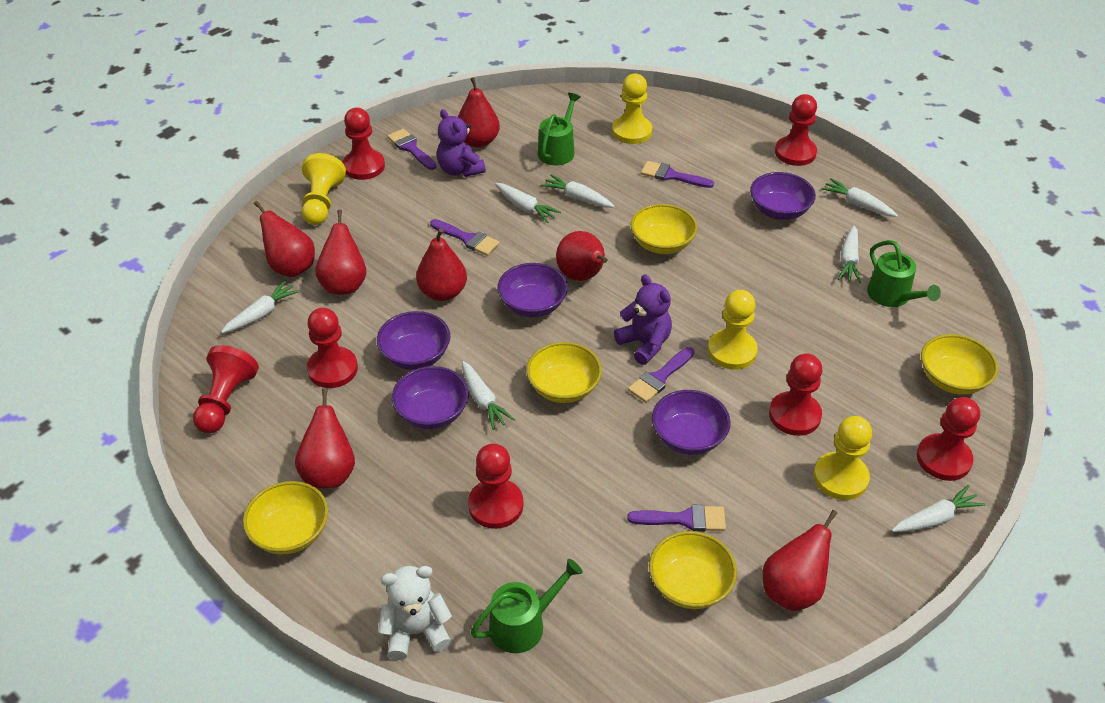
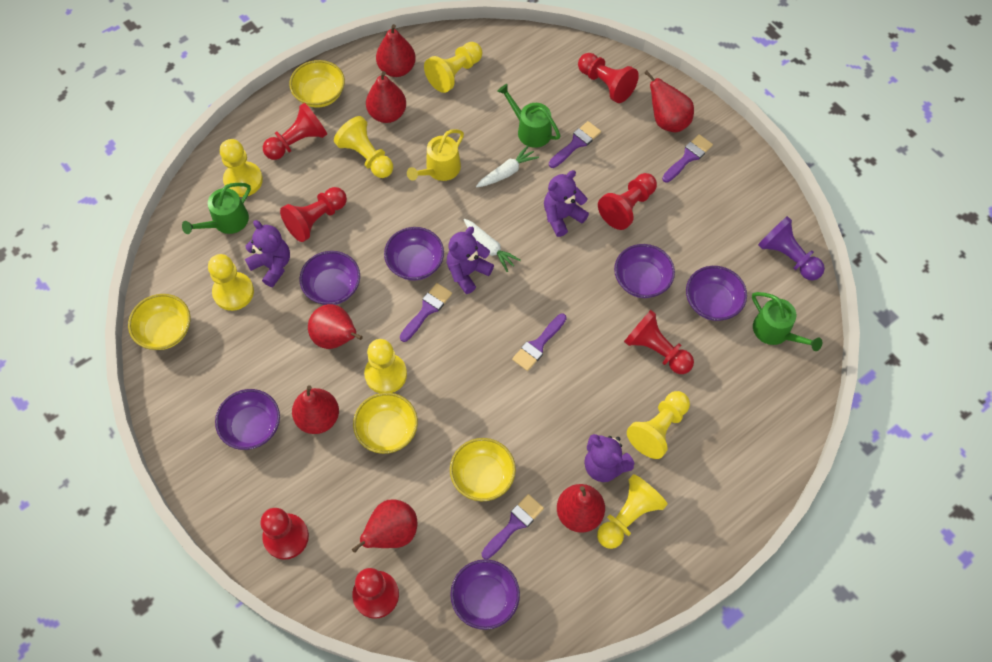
purple bowl: [377,311,451,370] [392,366,469,429] [497,263,568,317] [652,390,731,455] [750,172,816,220] = 5 -> [215,389,280,450] [300,251,360,305] [384,227,444,281] [450,559,520,630] [614,244,675,298] [686,266,747,321] = 6
purple pawn: none = 0 -> [758,216,825,280] = 1
purple teddy bear: [437,109,486,177] [614,274,672,365] = 2 -> [245,220,290,287] [447,227,494,294] [544,170,589,237] [584,434,634,482] = 4
white carrot: [221,281,299,333] [462,361,515,430] [495,183,561,223] [541,174,614,207] [821,178,898,217] [838,225,861,283] [892,485,986,532] = 7 -> [464,219,521,272] [476,145,539,187] = 2
white teddy bear: [378,566,452,660] = 1 -> none = 0
yellow bowl: [243,481,328,554] [526,342,602,403] [631,204,697,254] [649,531,737,609] [921,334,998,395] = 5 -> [128,294,190,350] [289,60,345,108] [353,393,418,454] [450,438,516,501] = 4
yellow pawn: [302,153,346,225] [612,74,652,144] [708,290,758,369] [814,416,872,500] = 4 -> [208,254,254,311] [220,139,263,197] [334,116,393,178] [364,339,407,393] [424,42,482,93] [597,474,668,549] [627,391,690,459] = 7
yellow watering can: none = 0 -> [407,129,464,181] = 1

